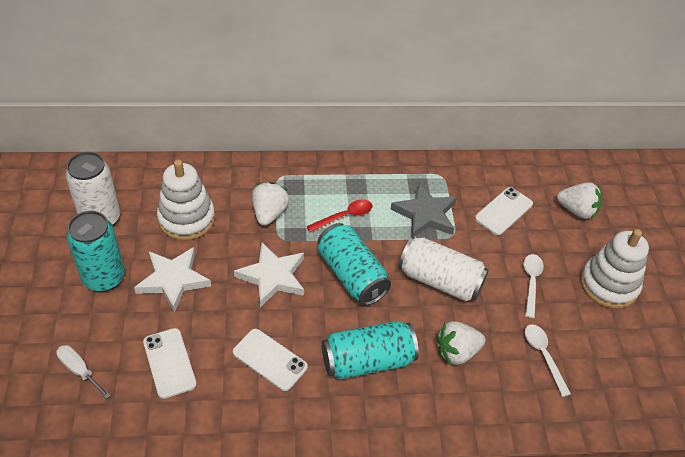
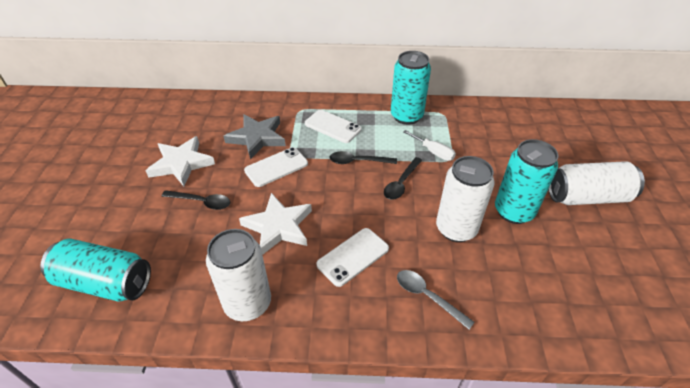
black spoon: none = 0 -> [161,190,230,210] [330,151,397,164] [384,157,422,200] = 3
grey spoon: none = 0 -> [397,270,475,329] = 1
red spoon: [306,199,372,232] = 1 -> none = 0
white can: [65,152,120,225] [398,236,489,301] = 2 -> [206,229,271,321] [436,156,495,242] [548,161,645,205] = 3
white spoon: [524,254,544,318] [525,324,571,397] = 2 -> none = 0
white stacking toy: [157,159,215,241] [581,229,649,309] = 2 -> none = 0
white strawberry: [252,182,289,226] [436,321,485,365] [557,182,602,219] = 3 -> none = 0

